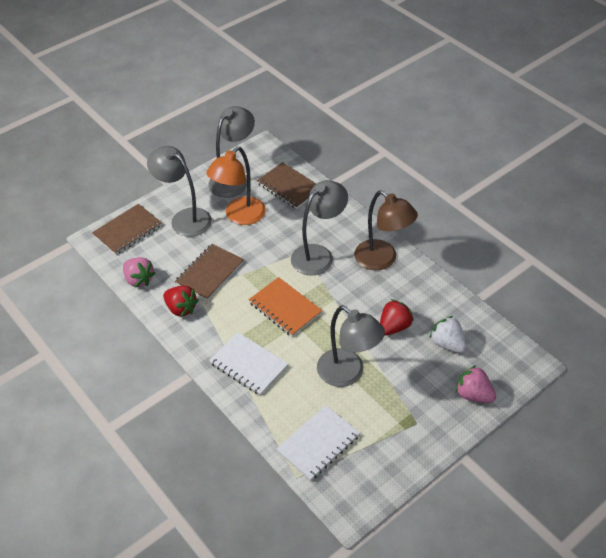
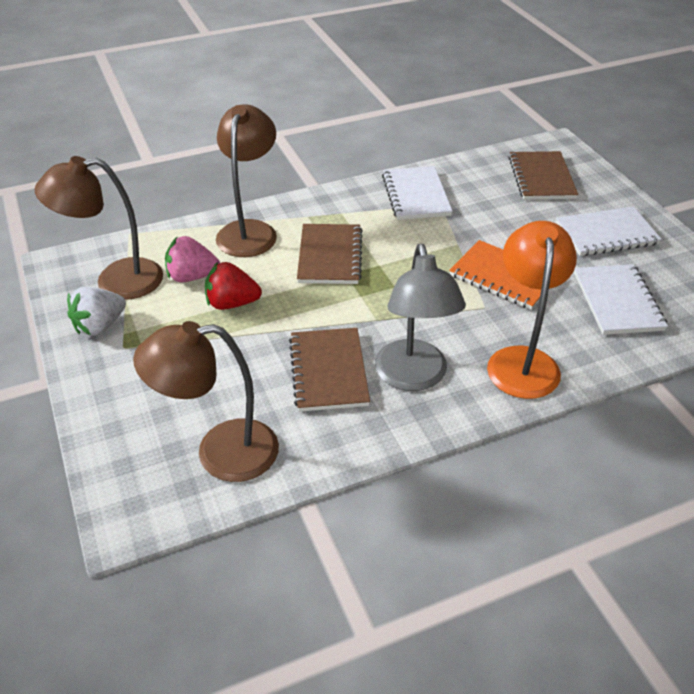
brown lamp: [354,190,418,271] = 1 -> [35,156,163,300] [133,321,279,482] [216,104,277,257] = 3
grey lamp: [147,146,212,237] [208,106,255,198] [291,180,348,276] [317,305,385,387] = 4 -> [375,244,466,391] = 1
pink strawberry: [123,257,156,287] [456,366,496,403] = 2 -> [165,236,220,282] = 1
red strawberry: [163,285,198,317] [380,299,414,336] = 2 -> [205,262,262,310] = 1
white notebook: [209,332,288,396] [277,405,360,481] = 2 -> [382,166,453,220] [556,206,662,256] [574,264,668,335] = 3

